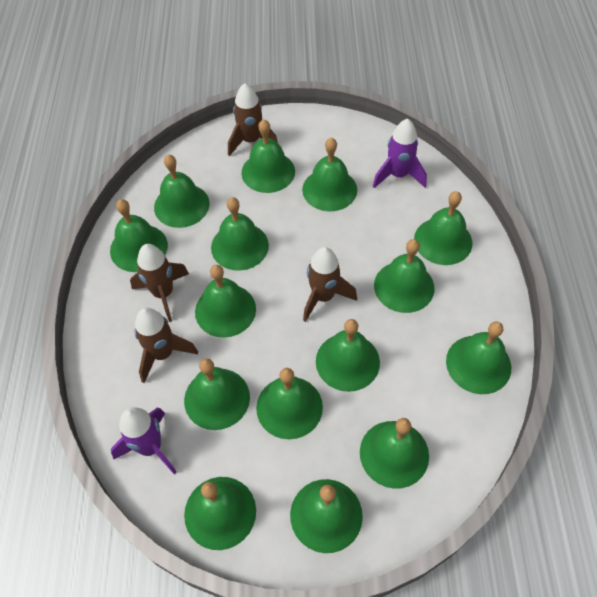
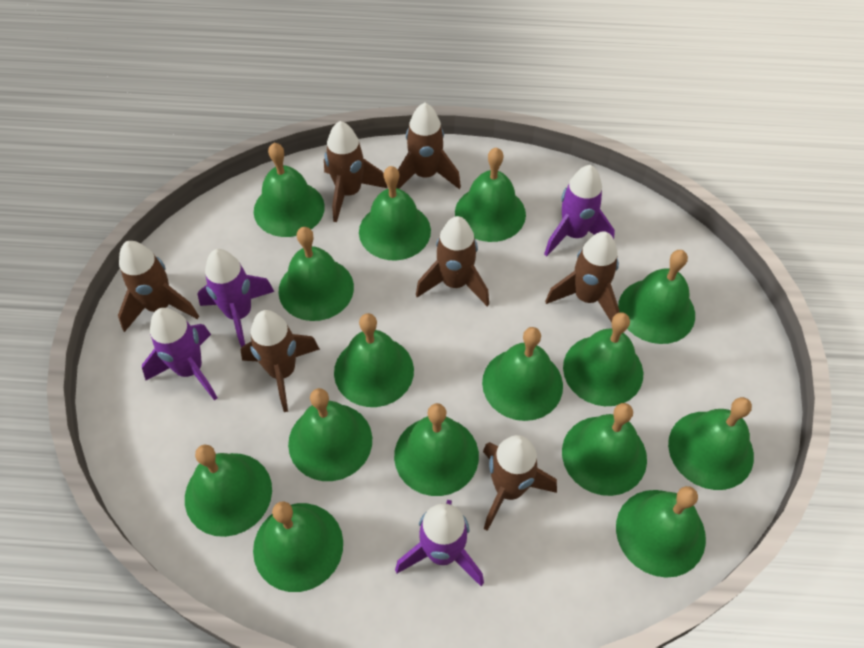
brown rocket: [130,244,189,322] [135,308,198,383] [228,83,278,156] [303,247,357,322] = 4 -> [118,241,199,332] [240,310,320,412] [324,121,387,222] [396,102,461,189] [416,216,489,306] [483,435,557,531] [545,231,620,323] = 7
purple rocket: [111,407,177,474] [372,118,427,188] = 2 -> [142,308,217,400] [197,249,274,348] [395,500,484,586] [544,165,615,257] = 4

